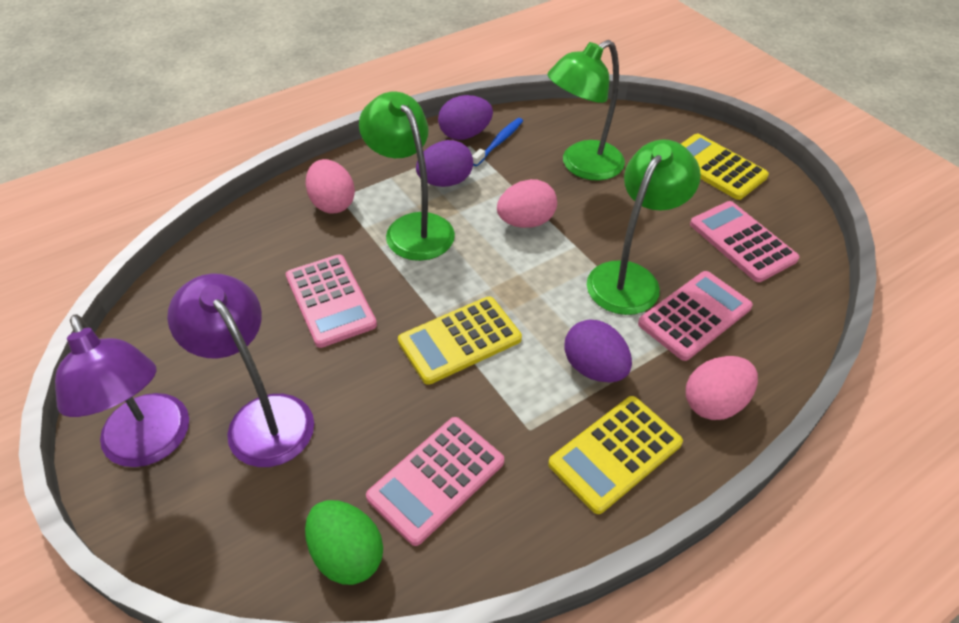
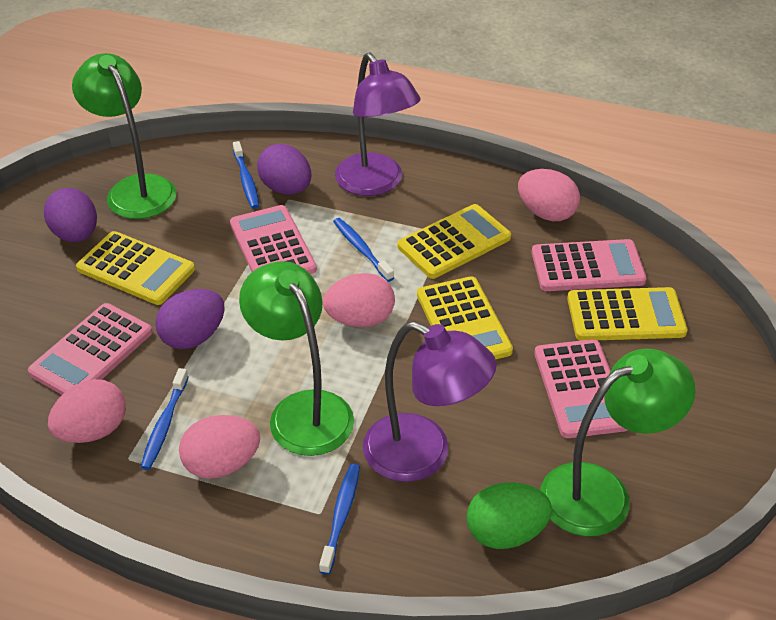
blue toothbrush: [472,118,523,166] = 1 -> [141,368,188,470] [233,141,259,209] [319,463,360,575] [333,218,394,282] = 4
pink egg: [306,159,355,213] [497,179,557,228] [686,356,758,420] = 3 -> [48,379,126,443] [179,415,260,479] [323,273,395,327] [518,169,580,221] = 4
yellow calculator: [398,296,522,385] [548,396,683,514] [681,134,769,200] = 3 -> [76,231,195,305] [398,204,511,279] [417,276,513,359] [567,287,687,341] = 4

